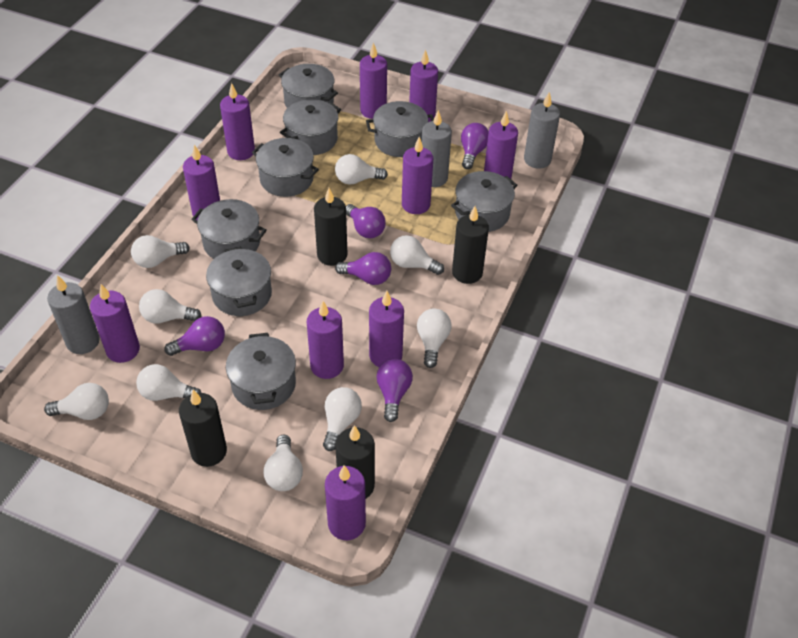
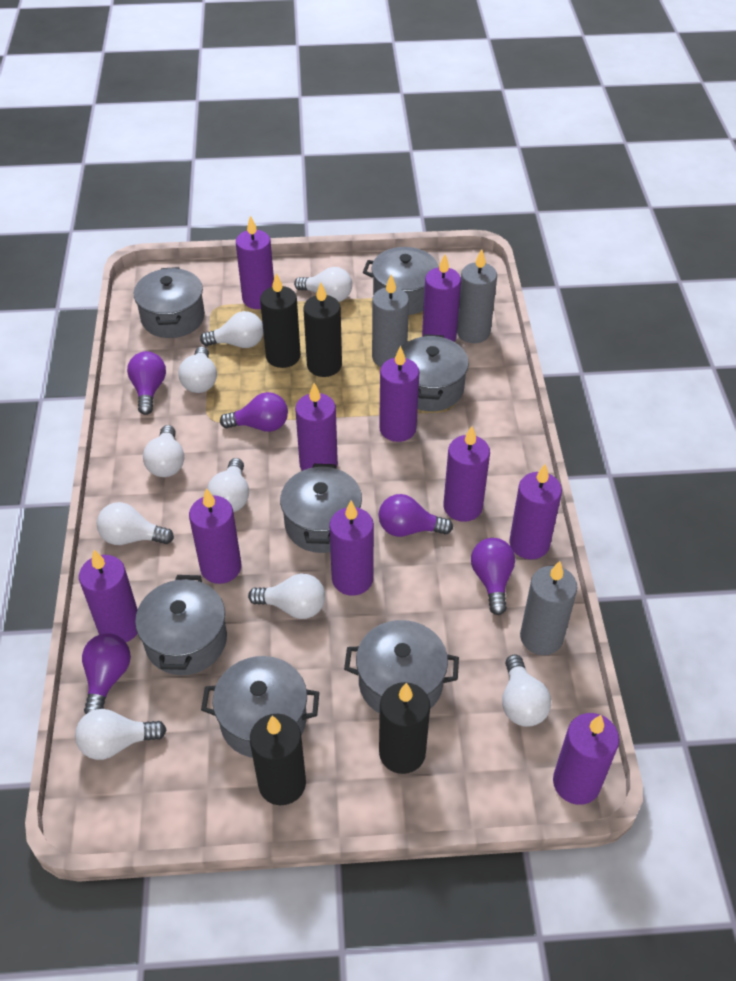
grey pot: [191,199,267,259] [206,247,272,316] [226,333,296,410] [252,138,319,197] [279,64,338,108] [280,99,341,155] [366,101,434,157] [451,171,517,232] = 8 -> [134,267,205,338] [135,575,227,675] [201,656,319,758] [280,464,362,553] [344,620,459,714] [363,247,438,315] [401,334,469,411] = 7

